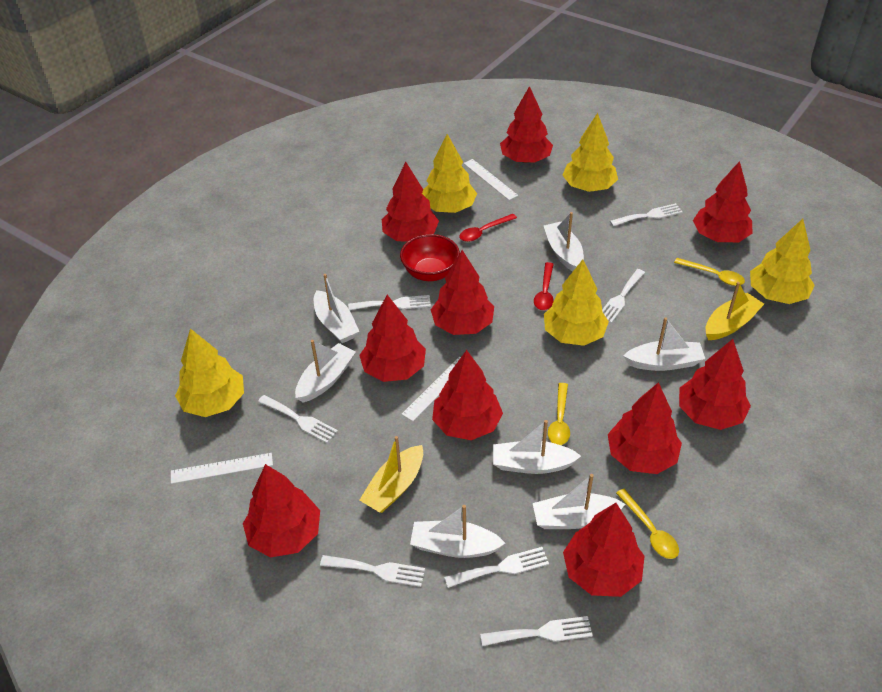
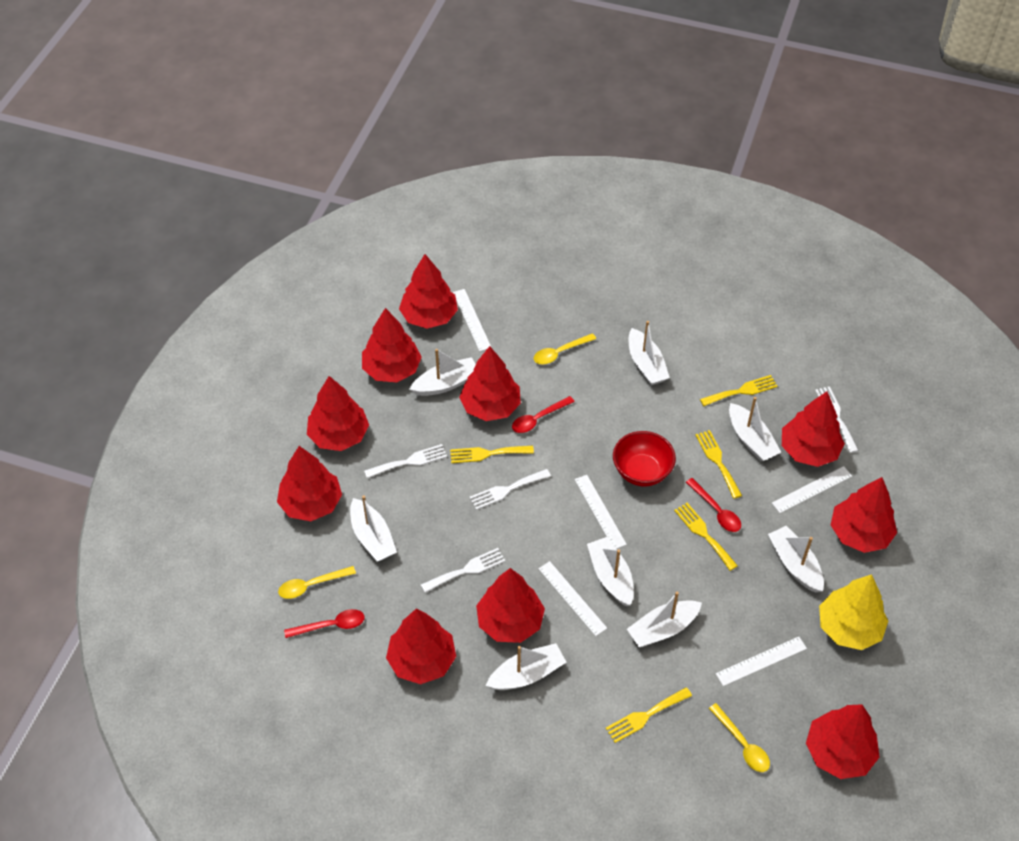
red spoon: [459,214,517,242] [534,262,554,310] = 2 -> [284,609,365,638] [512,396,575,433] [686,478,741,532] = 3
white boat: [295,340,356,402] [314,274,359,343] [410,505,505,558] [493,420,581,474] [533,474,625,529] [544,212,584,272] [624,317,705,371] = 7 -> [350,495,397,562] [410,349,476,396] [486,643,566,690] [587,537,634,606] [627,592,702,647] [629,321,670,385] [729,397,781,461] [768,526,824,593] = 8
white fork: [258,395,338,443] [320,555,425,587] [348,295,431,310] [444,547,549,588] [480,616,593,646] [602,269,645,323] [610,203,683,226] = 7 -> [364,444,447,478] [421,548,505,593] [469,469,551,510] [815,386,859,453] = 4
white ruler: [171,453,273,484] [402,357,461,421] [464,159,518,200] = 3 -> [453,289,492,351] [538,561,607,636] [575,475,627,549] [716,637,807,686] [772,466,852,513] = 5
yellow boat: [359,436,423,513] [706,282,764,340] = 2 -> none = 0
yellow fork: none = 0 -> [450,446,534,463] [605,687,692,743] [674,503,738,571] [695,430,742,499] [700,375,778,406] = 5
yellow tree: [175,328,244,417] [422,134,477,213] [544,259,609,346] [562,113,618,192] [750,219,815,304] = 5 -> [819,574,888,650] = 1

